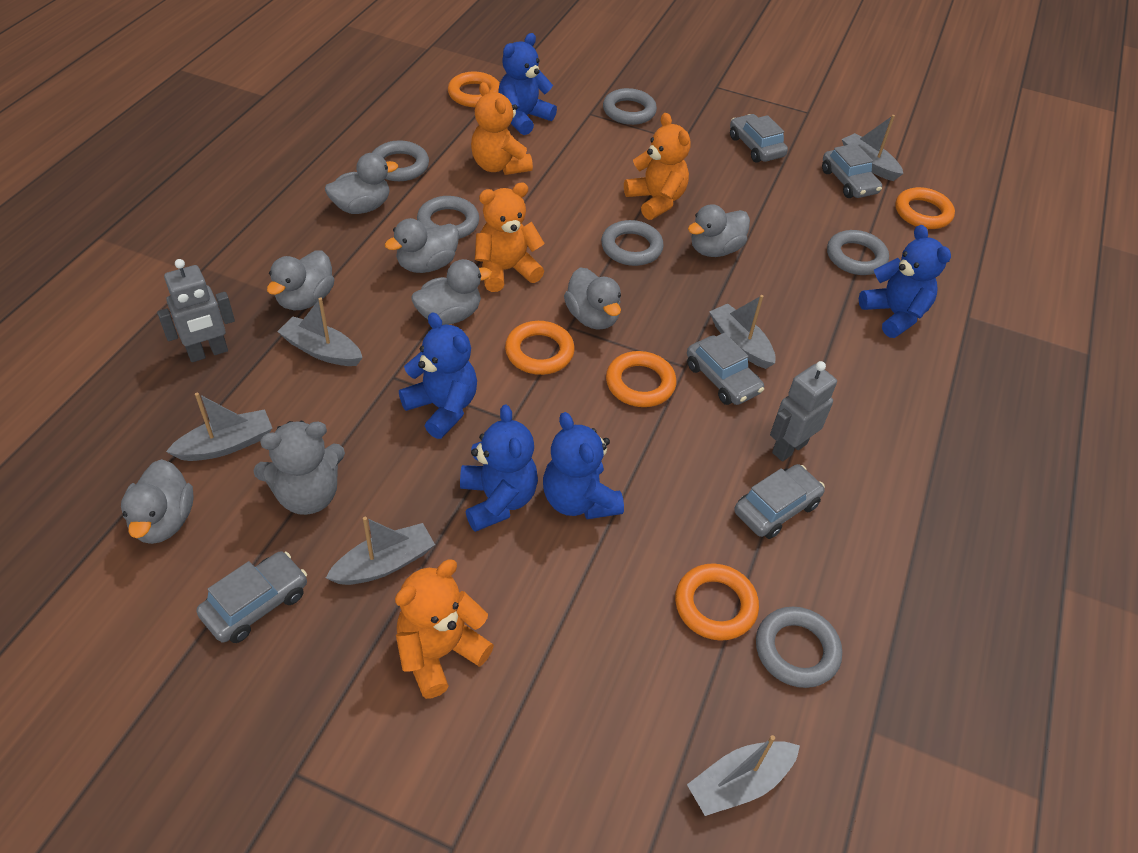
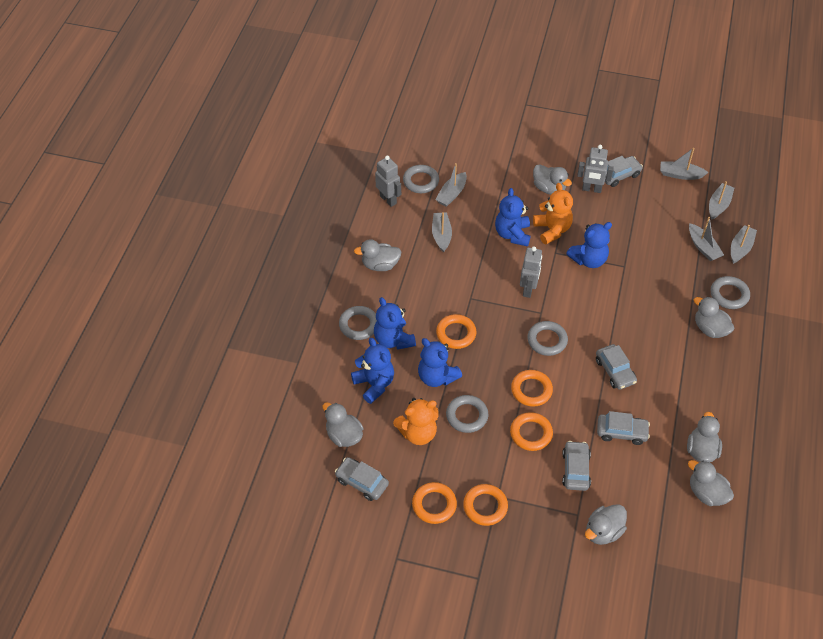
grey ring: [372,140,429,181] [417,196,479,239] [601,220,664,266] [603,88,657,125] [756,607,842,688] [827,230,889,275] = 6 -> [339,306,377,340] [403,165,439,193] [446,395,488,433] [528,321,568,356] [711,276,750,309] = 5
grey robot: [157,259,235,362] [770,361,837,461] = 2 -> [375,155,401,207] [520,246,542,298] [577,145,614,193] = 3
grey teddy bear: [253,421,345,515] = 1 -> none = 0
orange teddy bear: [395,560,494,699] [471,82,533,175] [475,182,545,292] [624,113,691,220] = 4 -> [393,398,439,445] [533,183,573,244] = 2

